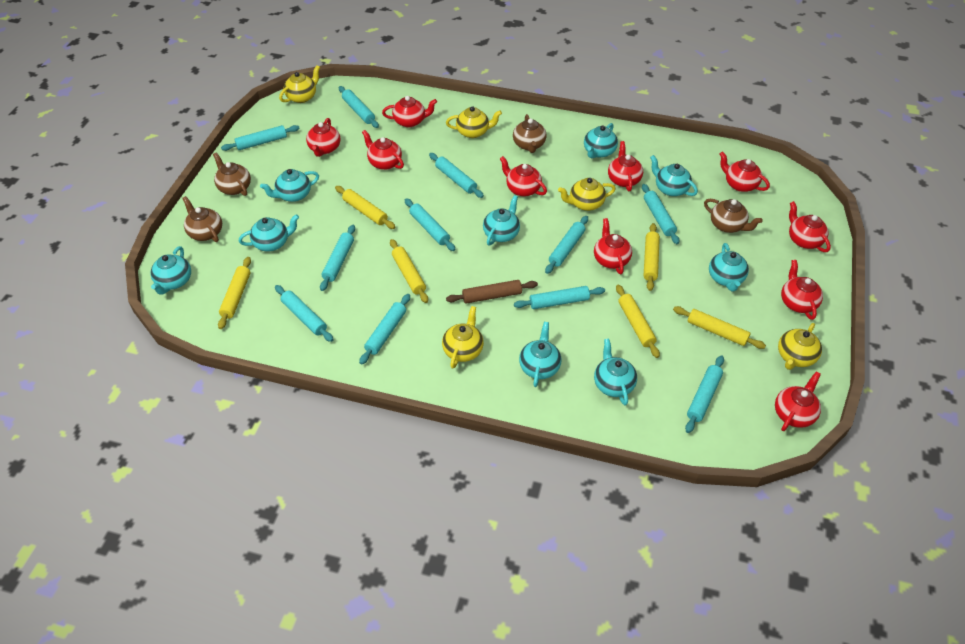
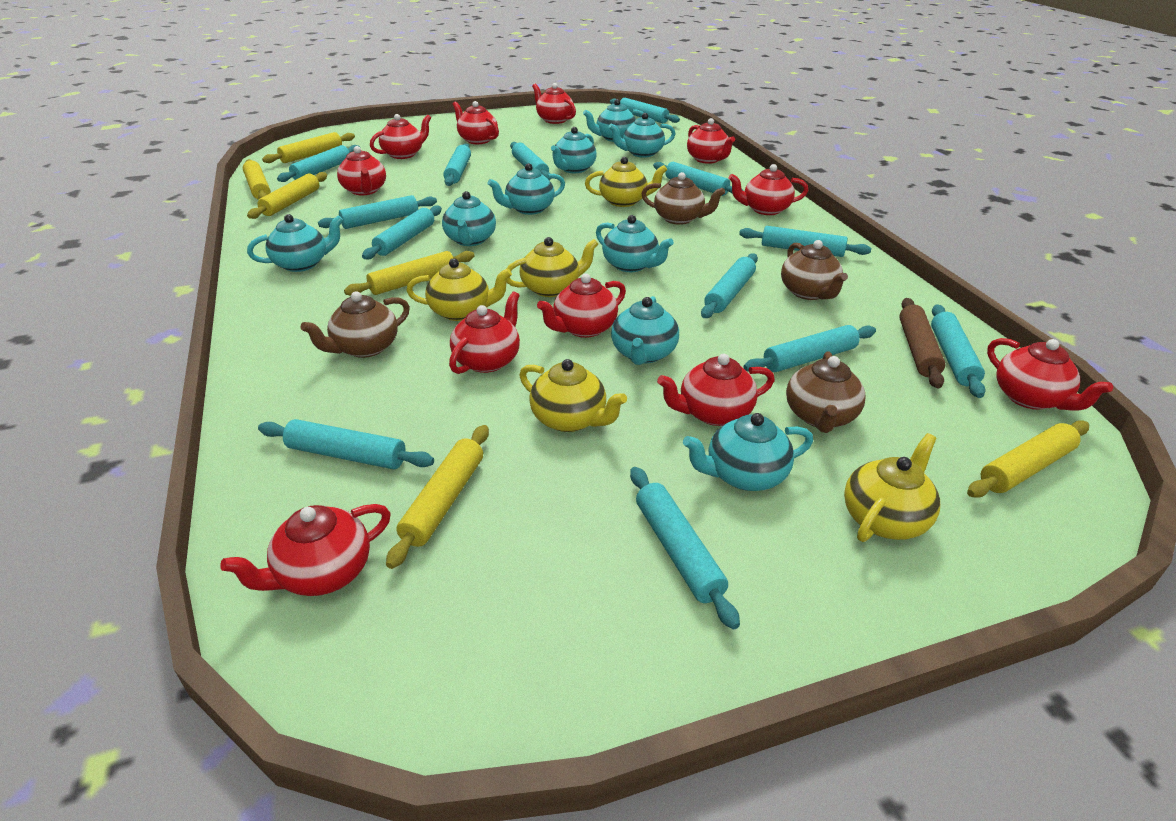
red teapot: [306,118,341,157] [362,130,404,170] [382,96,437,127] [500,156,547,196] [594,218,632,274] [608,141,643,191] [720,151,770,192] [775,372,821,431] [781,260,823,320] [789,201,831,252] = 10 -> [220,504,391,596] [337,146,386,195] [370,114,431,159] [449,291,520,374] [452,101,499,144] [532,83,576,124] [537,274,626,338] [657,354,775,426] [687,118,735,164] [728,164,808,215] [987,338,1113,411] = 11
turquoise rolling pin: [221,125,300,151] [275,285,334,342] [320,225,355,291] [339,86,379,128] [359,294,410,365] [405,198,456,251] [429,153,484,198] [514,286,605,309] [545,216,588,274] [642,184,679,244] [685,355,724,433] = 11 -> [258,419,434,469] [277,145,360,182] [318,195,437,229] [362,205,442,259] [443,143,471,186] [510,142,551,180] [610,98,680,123] [630,467,740,629] [653,162,744,196] [701,253,758,318] [739,226,871,257] [744,325,876,372] [931,304,986,398] = 13

